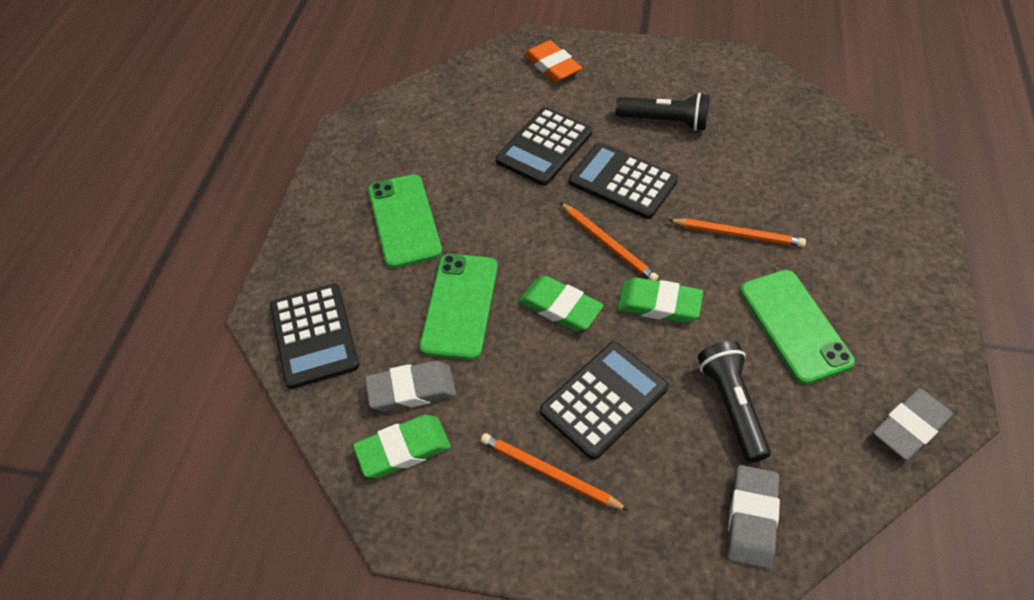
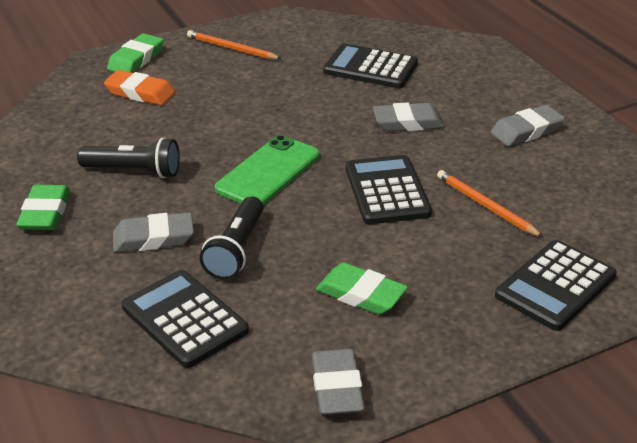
green phone: [368,174,442,268] [420,254,498,360] [740,270,855,384] = 3 -> [215,135,320,205] = 1
grey eraser: [365,361,456,412] [727,465,780,569] [873,388,953,460] = 3 -> [113,212,194,252] [312,349,365,415] [373,103,445,131] [491,105,565,146] = 4
orange pencil: [481,433,629,511] [560,202,659,281] [669,218,806,247] = 3 -> [187,30,281,59] [437,170,543,237] = 2

